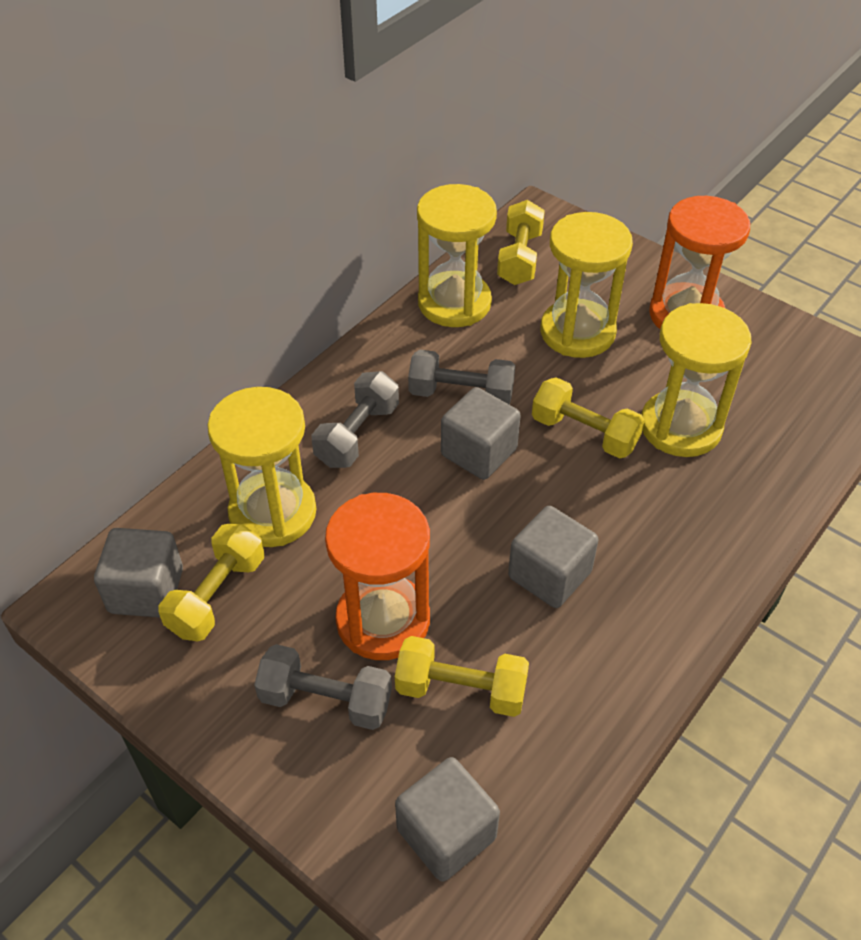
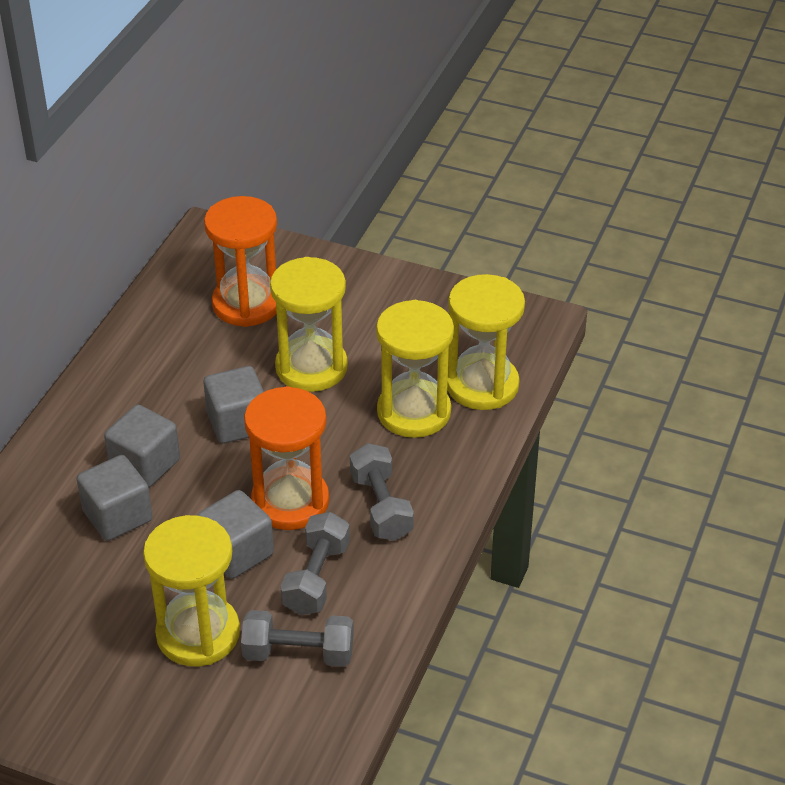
yellow dumbbell: [158,524,264,641] [395,636,529,717] [497,200,545,285] [532,377,645,459] = 4 -> none = 0

